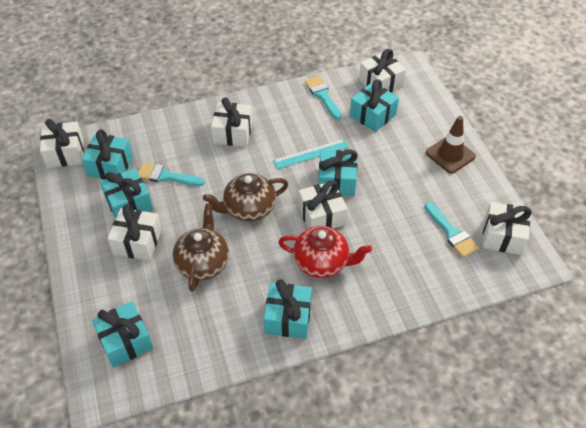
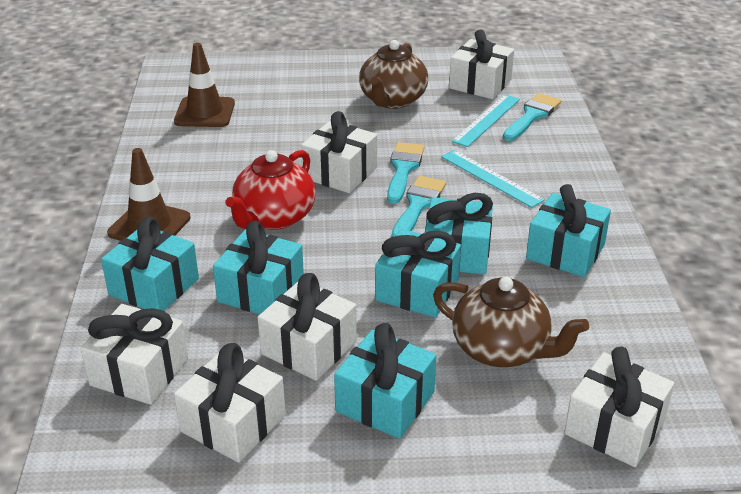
brown traffic cone: [426,116,476,174] = 1 -> [107,148,191,241] [174,43,235,127] = 2
turquoise ruler: [273,139,349,169] = 1 -> [441,150,545,208] [452,94,520,147] = 2

